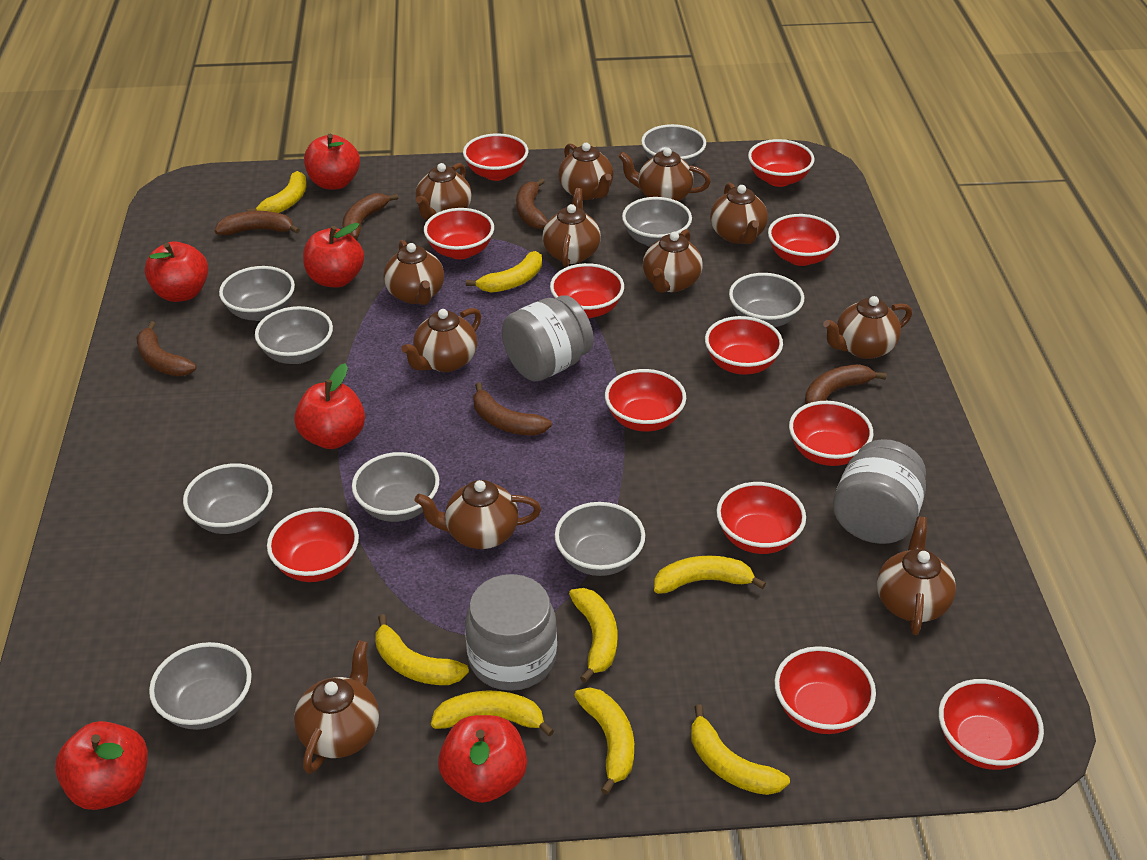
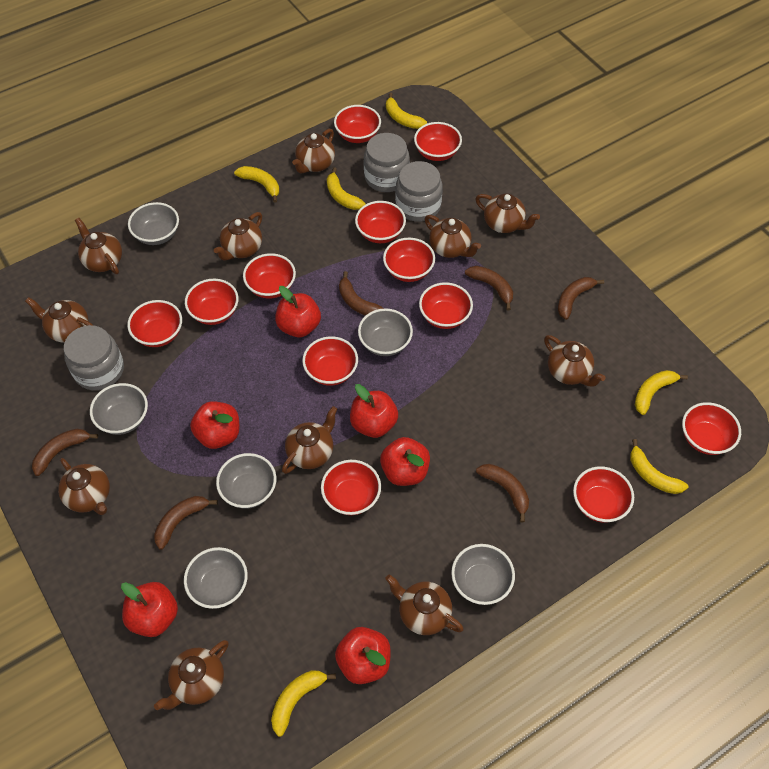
brown teapot: [294,640,379,774] [384,240,444,305] [401,308,481,372] [415,163,472,220] [415,480,541,549] [542,188,601,267] [558,143,613,200] [618,148,711,201] [643,229,703,293] [710,183,768,244] [823,296,912,359] [877,516,956,635] = 12 -> [25,297,94,342] [58,458,110,515] [75,218,122,274] [154,640,229,710] [214,212,262,261] [282,406,337,474] [292,128,335,174] [385,574,464,635] [425,215,481,258] [475,193,540,233] [544,335,605,387] = 11
grey bowl: [149,642,252,730] [183,463,273,534] [219,266,295,321] [255,306,333,364] [352,452,439,522] [555,502,645,576] [622,197,692,247] [641,124,706,166] [729,273,804,327] = 9 -> [90,383,148,435] [128,202,179,245] [184,547,248,609] [216,453,276,509] [358,308,413,356] [451,544,515,605] = 6
yellow banana: [247,171,307,213] [375,614,469,685] [431,690,554,737] [466,251,542,293] [569,588,617,683] [574,687,634,795] [654,556,766,594] [691,705,790,795] = 8 -> [234,166,279,203] [271,671,336,737] [327,167,366,210] [386,93,427,129] [630,439,688,494] [635,370,688,415] = 6

